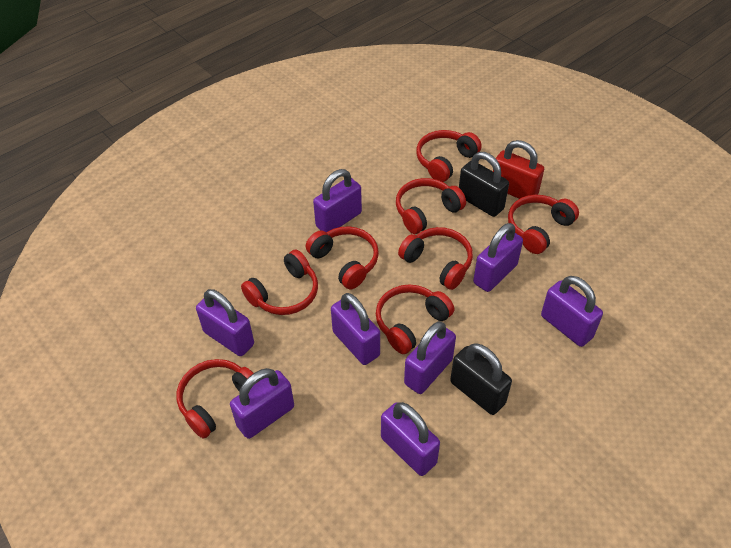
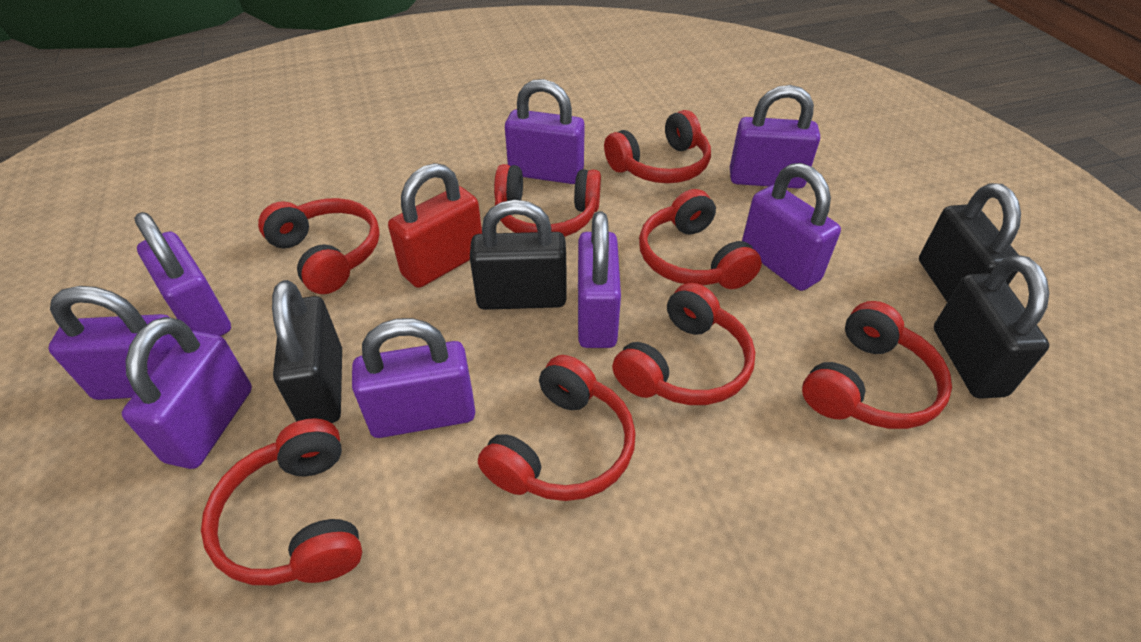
black padlock: [450,343,512,415] [459,152,509,217] = 2 -> [272,280,342,423] [470,200,567,310] [919,183,1021,302] [934,255,1049,398] = 4

